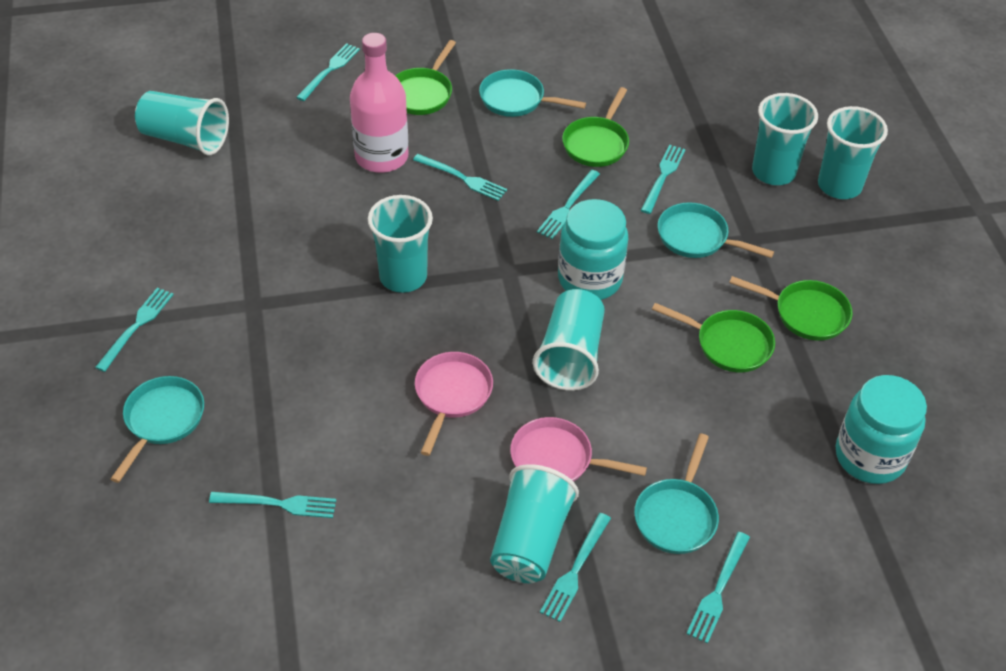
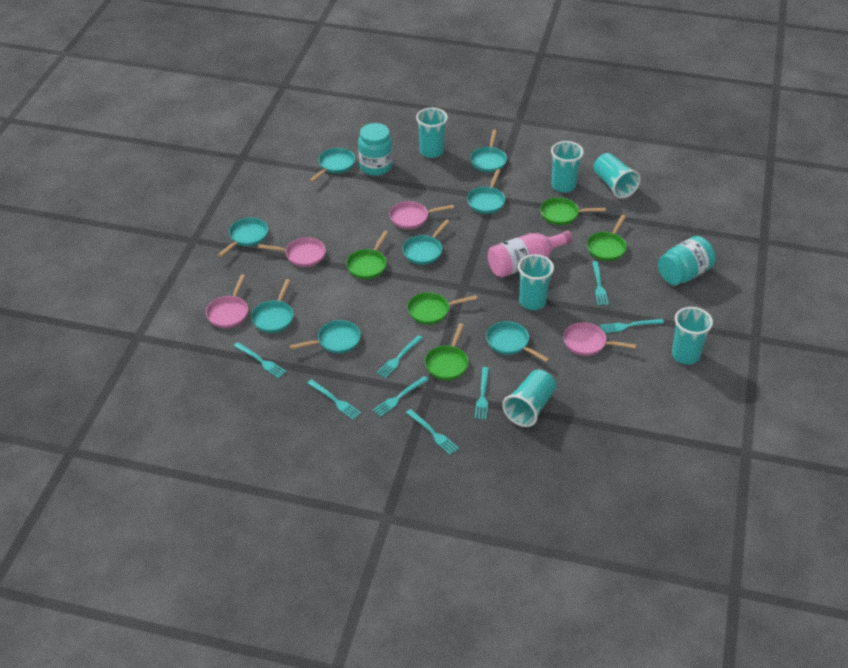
green pan: [395,40,456,115] [562,87,629,167] [652,303,775,373] [729,276,853,341] = 4 -> [346,231,388,279] [407,292,477,325] [425,323,469,380] [540,197,606,225] [587,215,627,261] = 5
pink pan: [415,352,493,456] [510,417,647,482] = 2 -> [206,274,248,328] [258,237,326,267] [389,201,454,229] [563,322,636,356] = 4
turquoise pan: [111,376,204,483] [479,69,586,117] [634,433,719,554] [658,202,774,258] = 4 -> [218,218,268,257] [251,279,294,333] [290,320,361,354] [310,148,355,182] [402,219,450,265] [467,169,505,214] [470,130,507,172] [486,321,549,362] = 8

